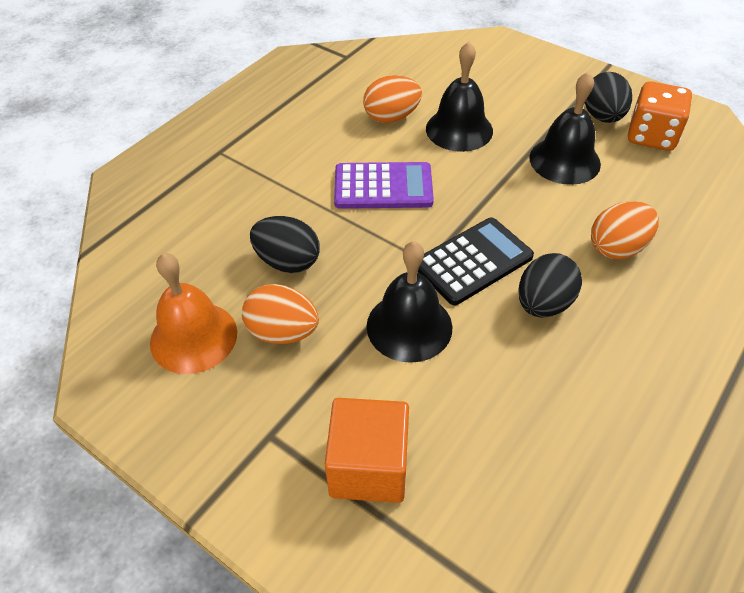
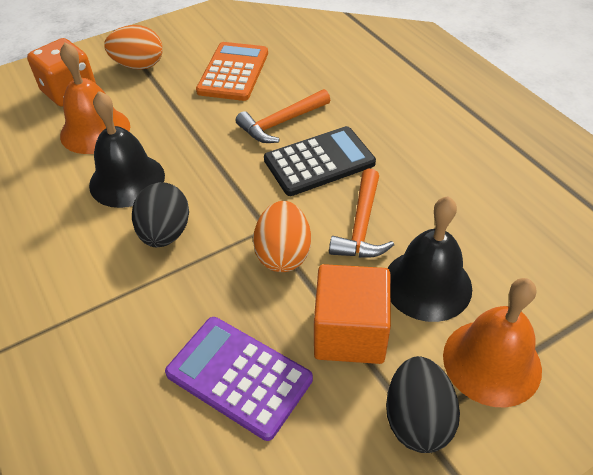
black bell: [367,241,452,363] [426,42,493,152] [529,72,601,185] = 3 -> [89,91,165,208] [388,196,472,322] = 2
black egg: [250,216,320,273] [518,253,582,318] [585,72,632,123] = 3 -> [132,182,189,247] [386,356,460,453] = 2
orange bell: [150,253,237,374] = 1 -> [60,42,130,154] [443,278,542,408] = 2
orange calculator: none = 0 -> [196,42,268,101] = 1
orange egg: [242,284,319,344] [363,75,422,123] [591,201,659,259] = 3 -> [104,25,163,70] [253,201,311,272] = 2
orange hammer: none = 0 -> [236,89,330,143] [329,168,394,258] = 2

